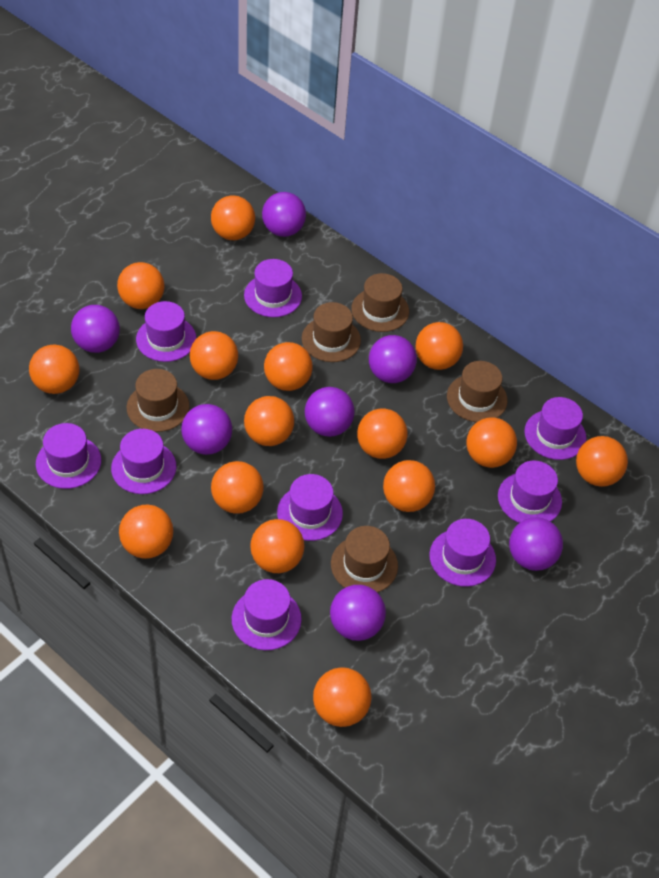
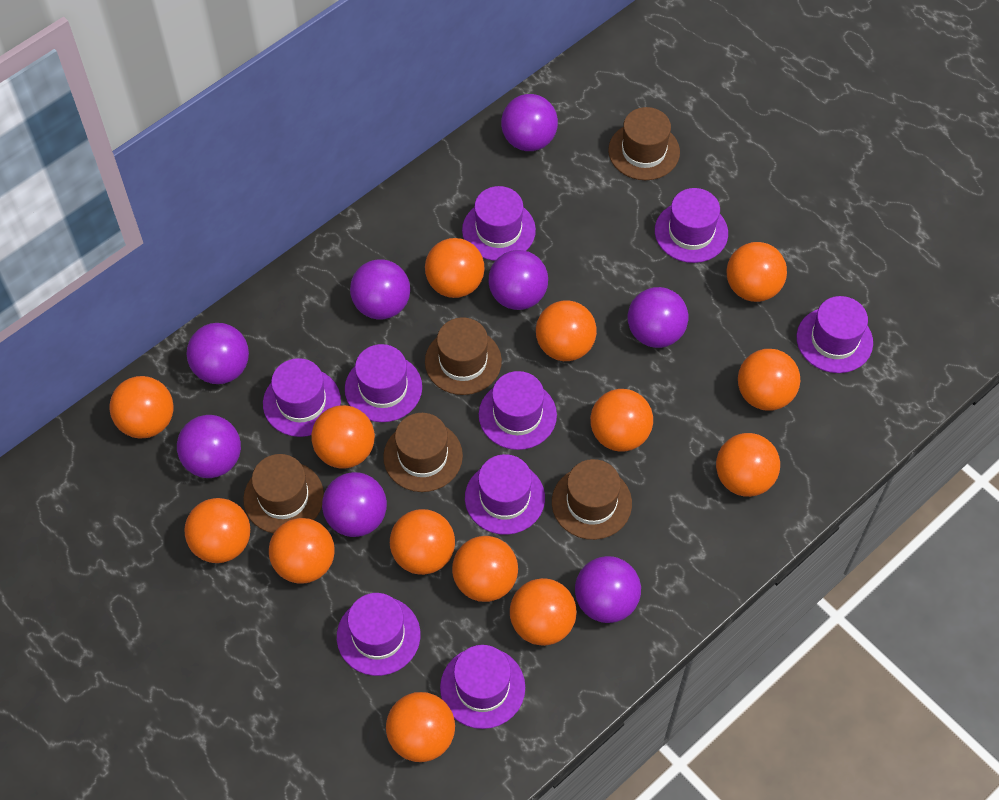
orange ball: [29,344,80,394] [117,262,165,309] [119,504,173,559] [190,331,238,380] [211,195,255,240] [211,461,264,514] [244,396,294,446] [250,519,304,573] [264,342,313,391] [313,668,371,727] [357,409,407,459] [383,460,435,512] [416,322,463,370] [466,417,517,468] [576,436,628,487] = 15 -> [109,376,174,439] [184,498,250,563] [269,518,335,584] [311,405,375,468] [386,692,455,762] [390,509,455,575] [425,238,485,298] [452,536,518,602] [510,578,577,646] [536,300,597,361] [590,389,653,452] [716,433,780,497] [727,242,787,302] [738,349,800,411] = 14
purple ball: [71,305,120,353] [181,404,232,455] [262,192,306,237] [305,387,355,437] [330,585,386,641] [369,335,417,383] [509,517,563,571] = 7 -> [177,415,241,478] [186,323,249,384] [322,472,387,537] [350,259,410,320] [488,250,548,310] [501,94,558,151] [575,556,641,623] [628,287,688,348] = 8

